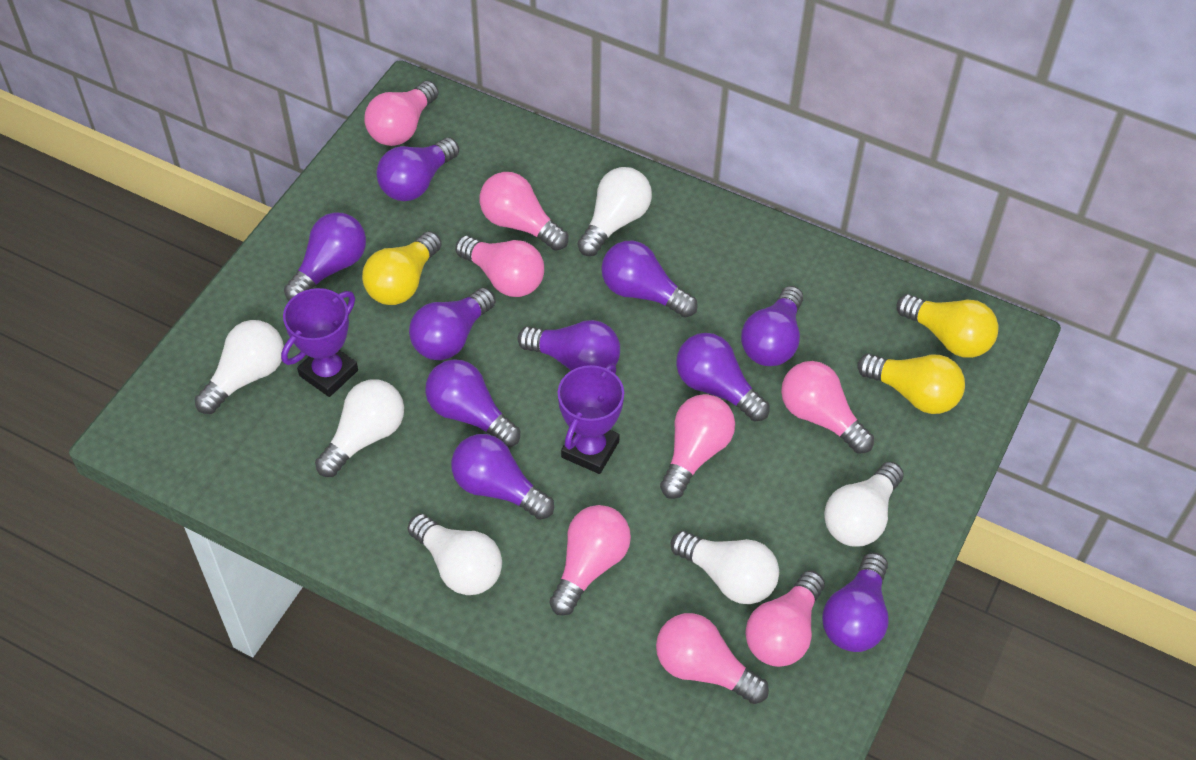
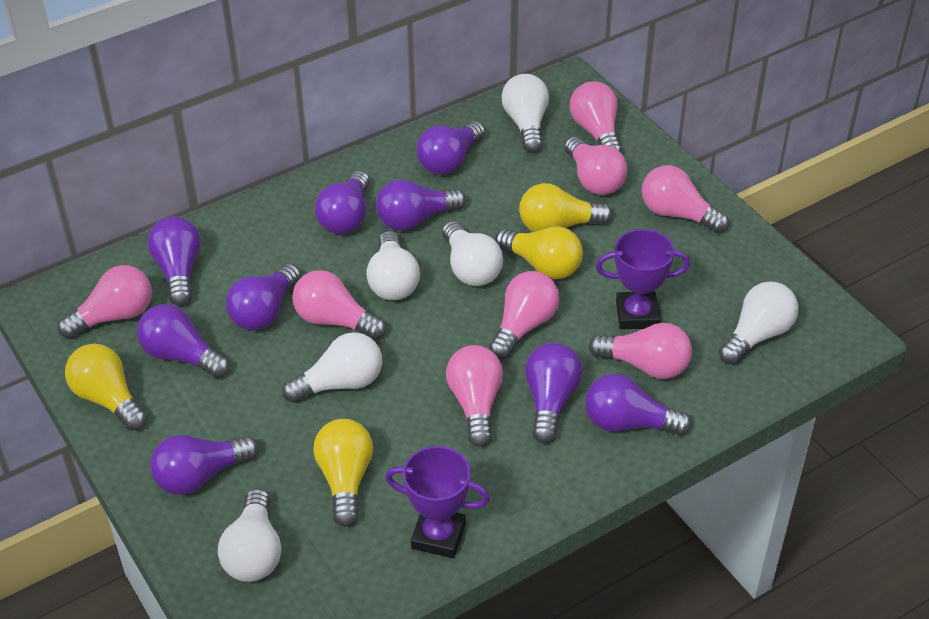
purple light bulb: [284,212,366,301] [376,138,459,201] [409,288,496,360] [425,359,520,447] [451,434,554,520] [517,320,620,370] [601,241,698,318] [676,333,770,422] [741,286,803,366] [822,552,889,652] = 10 -> [137,304,230,378] [148,216,201,306] [150,435,258,495] [226,264,301,331] [315,171,369,234] [376,179,466,231] [417,121,485,175] [525,343,582,443] [585,374,691,435] = 9
yellow light bulb: [362,231,442,305] [857,354,965,414] [896,294,999,358] = 3 -> [65,344,147,431] [313,419,373,527] [495,226,583,279] [519,183,612,232] = 4

